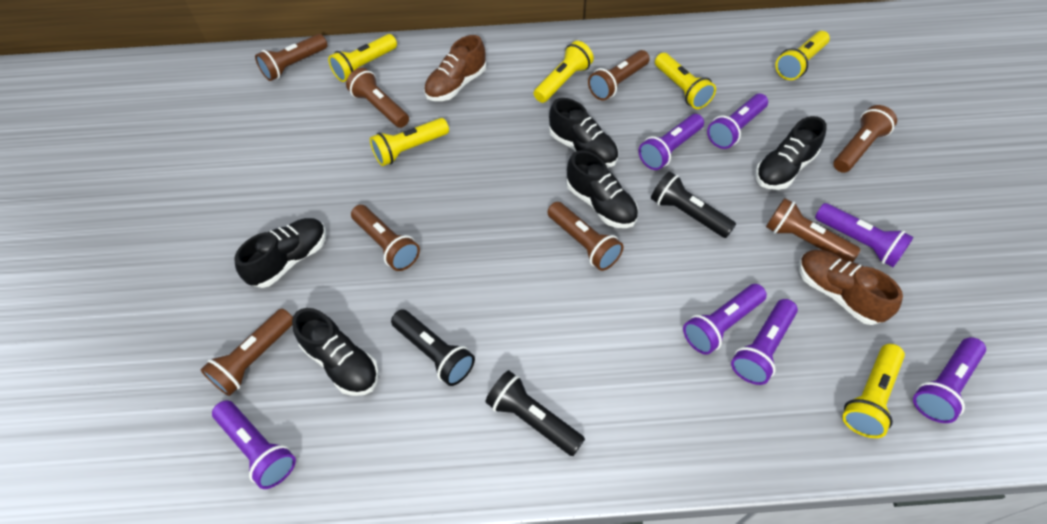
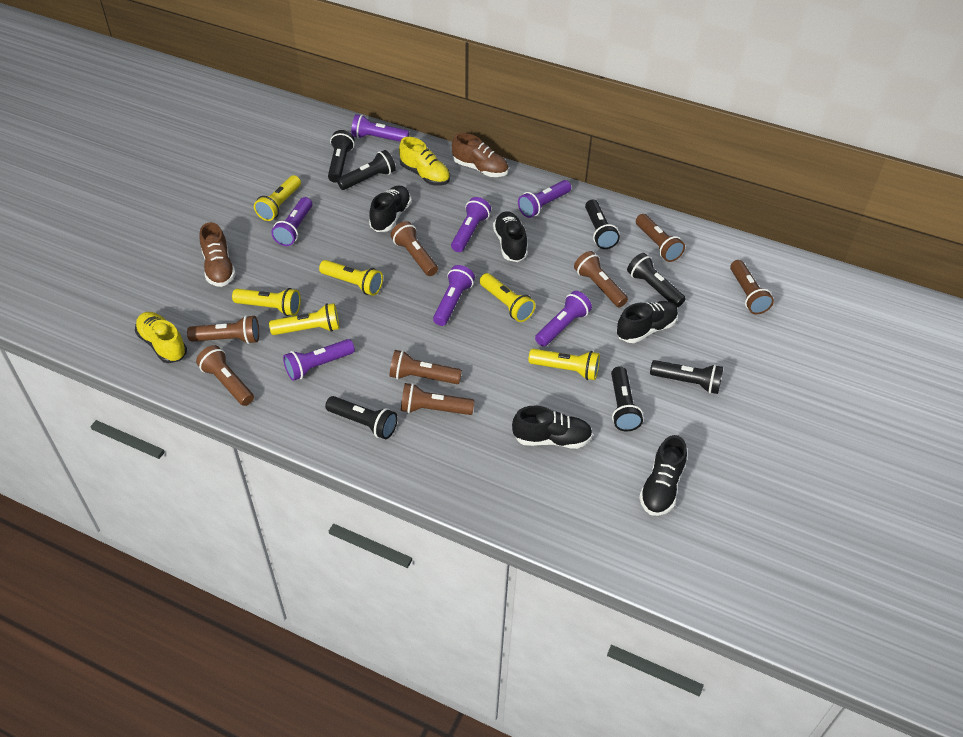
black flashlight: [391,309,475,386] [485,370,585,456] [651,171,736,238] = 3 -> [325,396,398,439] [328,130,354,183] [337,150,396,190] [585,199,620,249] [611,366,643,432] [627,253,686,307] [650,360,723,394] = 7
yellow shoe: none = 0 -> [135,312,187,363] [399,137,450,186] = 2

